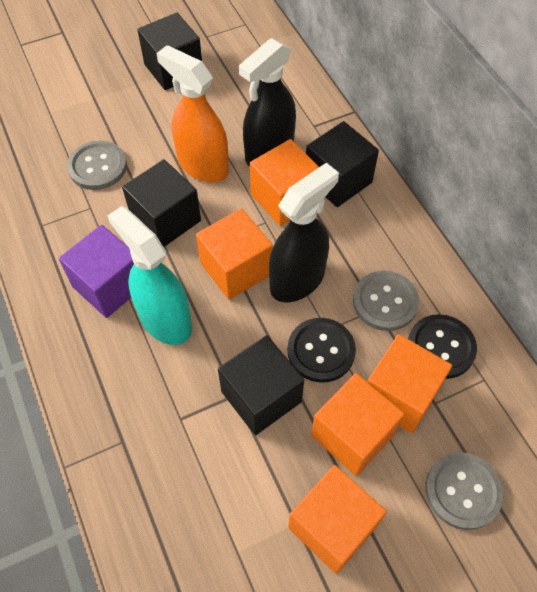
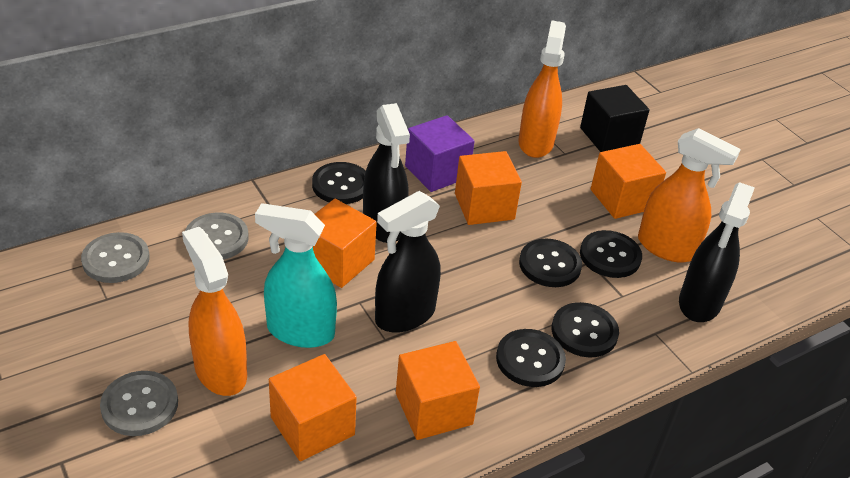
black button: [287,318,356,383] [408,314,477,379] = 2 -> [312,162,366,204] [496,329,566,387] [519,239,582,287] [552,302,619,358] [580,230,642,278] = 5
black cube: [122,159,201,247] [137,12,202,90] [218,335,304,435] [306,121,379,207] = 4 -> [580,85,650,152] = 1
black spray bottle: [239,38,296,166] [269,163,339,302] = 2 -> [363,103,410,243] [375,191,441,333] [679,182,755,322] = 3
orange spray bottle: [156,45,229,183] = 1 -> [182,227,247,396] [518,20,566,158] [638,128,741,263] = 3

